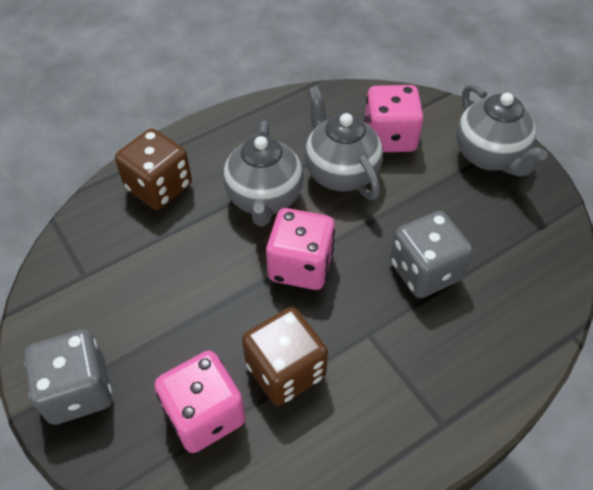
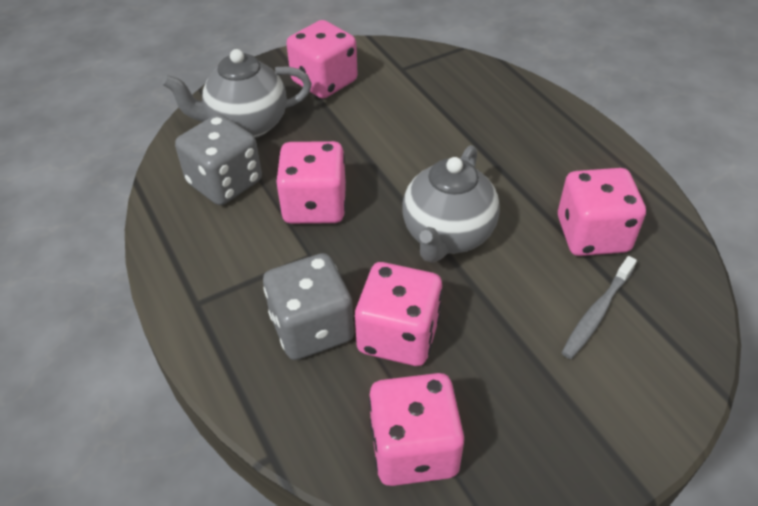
brown dice: [115,129,192,210] [242,307,328,406] = 2 -> none = 0
grey teapot: [223,121,304,226] [304,86,383,200] [456,84,548,177] = 3 -> [162,49,312,138] [402,145,500,263] = 2
grey toothbrush: none = 0 -> [561,256,637,359] = 1
pink dice: [154,351,246,453] [266,208,335,290] [364,85,423,152] = 3 -> [276,141,346,224] [286,20,358,99] [355,262,443,366] [369,373,464,486] [558,168,646,256] = 5

